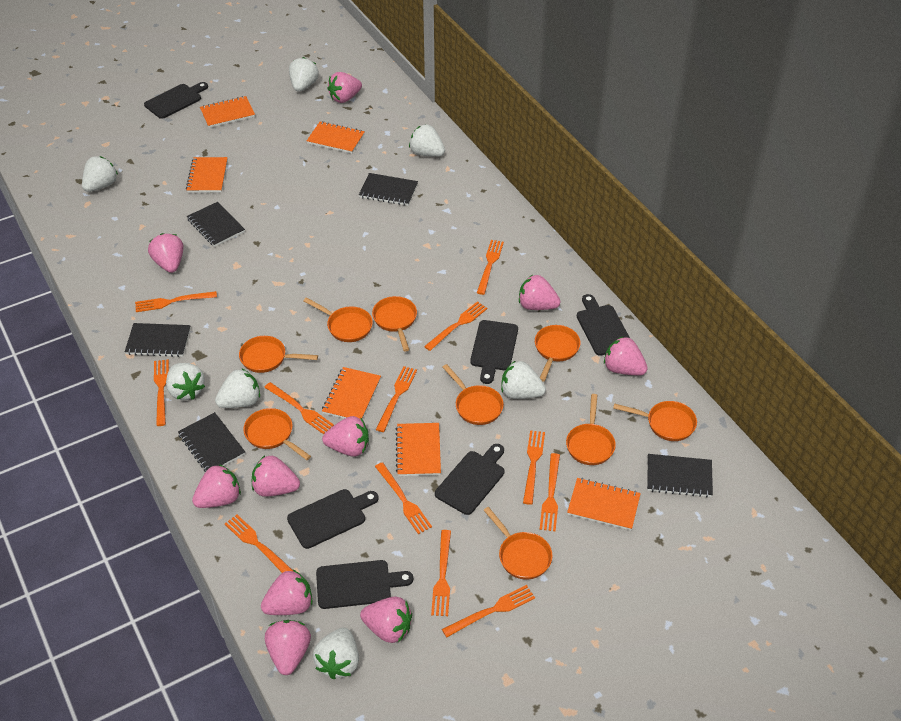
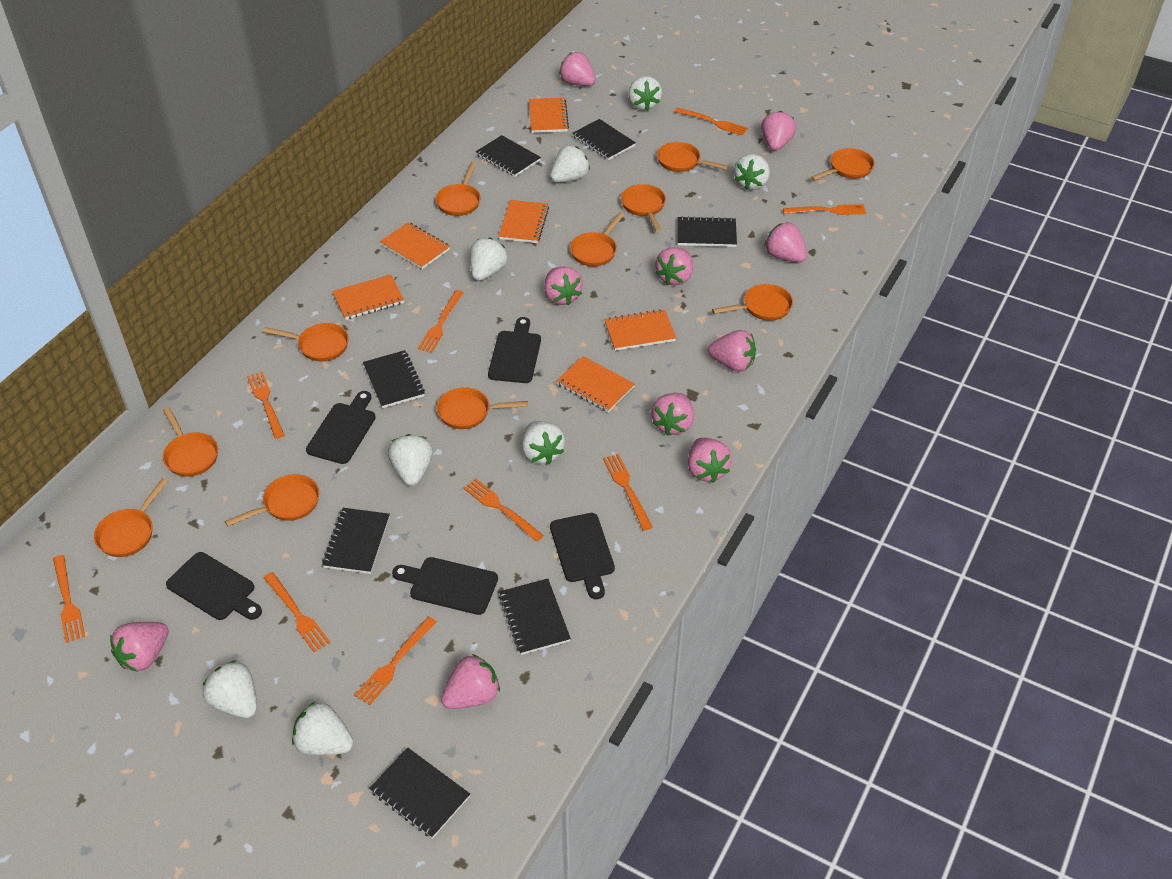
black cutting board: [144,82,208,119] [287,489,379,549] [316,560,413,609] [435,444,504,515] [470,320,518,384] [577,294,630,356] = 6 -> [166,552,262,620] [306,391,376,464] [392,557,498,615] [488,317,541,383] [550,513,615,599] = 5
black notebook: [125,323,191,357] [178,412,245,472] [187,202,245,247] [359,173,418,206] [647,454,713,498] = 5 -> [322,508,390,574] [363,350,425,408] [369,748,470,839] [476,135,541,177] [499,579,571,655] [572,119,636,160] [677,216,737,247] = 7
orange fork: [135,291,217,312] [154,359,169,426] [225,515,294,573] [264,382,334,434] [375,462,432,534] [376,366,417,432] [424,301,488,351] [431,530,451,616] [442,585,535,637] [477,240,504,295] [523,430,545,505] [540,453,560,531] = 12 -> [53,555,85,643] [247,372,285,439] [263,572,330,652] [355,616,437,705] [418,290,464,353] [464,479,544,542] [603,454,653,531] [674,108,748,136] [783,204,866,215] = 9
orange pan: [239,336,318,373] [243,408,311,460] [304,297,373,342] [372,296,417,352] [442,364,504,425] [484,507,552,580] [535,325,580,382] [566,394,616,465] [613,401,697,441] = 9 -> [94,478,168,557] [163,407,218,477] [225,474,319,526] [263,323,349,361] [435,162,481,216] [437,387,528,429] [570,212,624,266] [621,184,666,232] [657,142,729,172] [712,284,793,321] [811,148,875,181] = 11
white strawberry: [82,156,118,192] [166,363,205,400] [215,368,260,408] [289,57,319,92] [313,628,359,679] [409,124,445,157] [501,360,546,399] = 7 -> [202,660,257,718] [292,701,353,755] [388,434,433,486] [470,238,507,281] [522,421,565,465] [550,145,590,182] [628,76,662,111] [734,154,770,190] = 8

